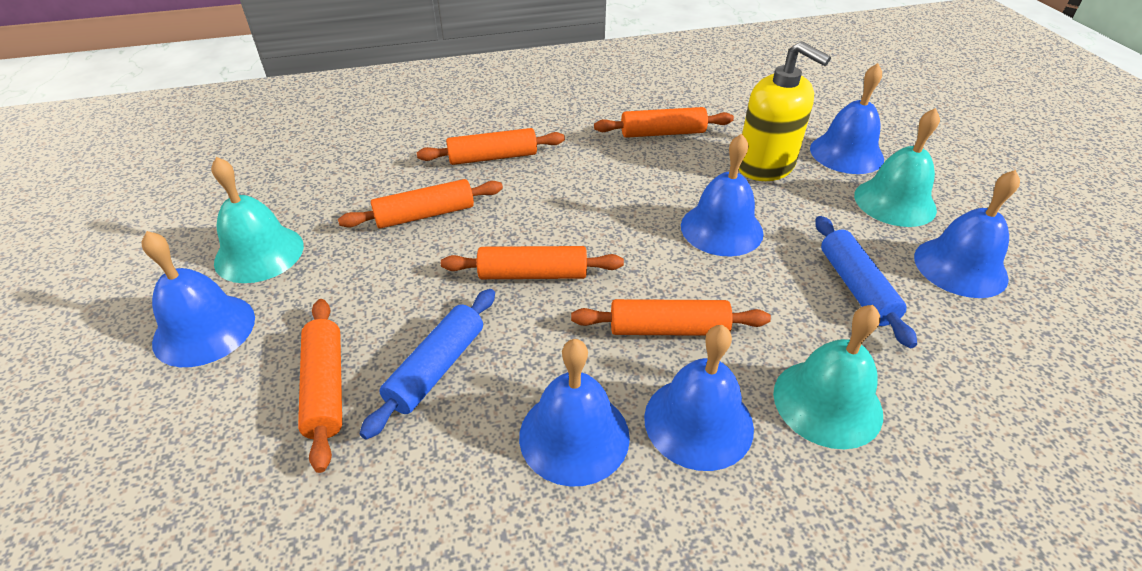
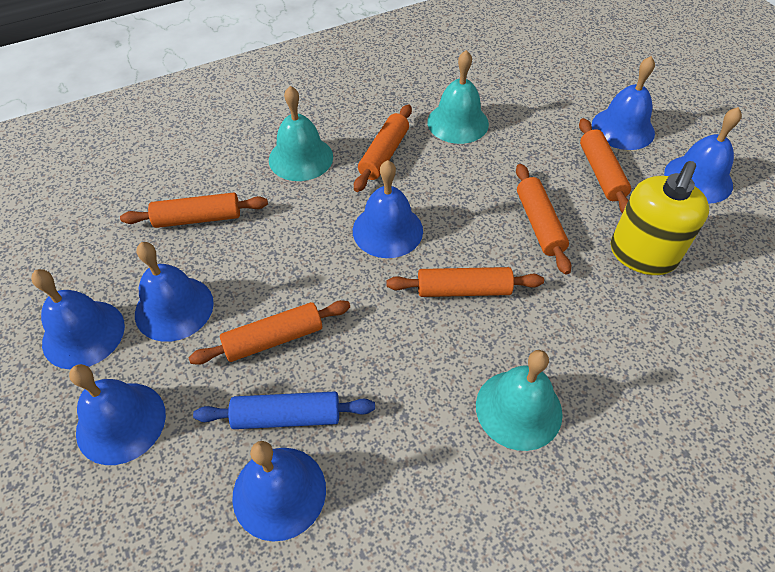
blue bell: [141,231,255,367] [519,339,630,487] [644,325,754,471] [681,134,764,257] [810,63,884,174] [914,170,1020,298] = 6 -> [31,269,125,370] [69,364,166,465] [135,242,214,342] [232,441,326,542] [353,160,423,258] [592,56,655,150] [664,107,742,204] = 7
blue rolling pin: [360,289,495,440] [815,216,917,348] = 2 -> [193,392,375,429] = 1

